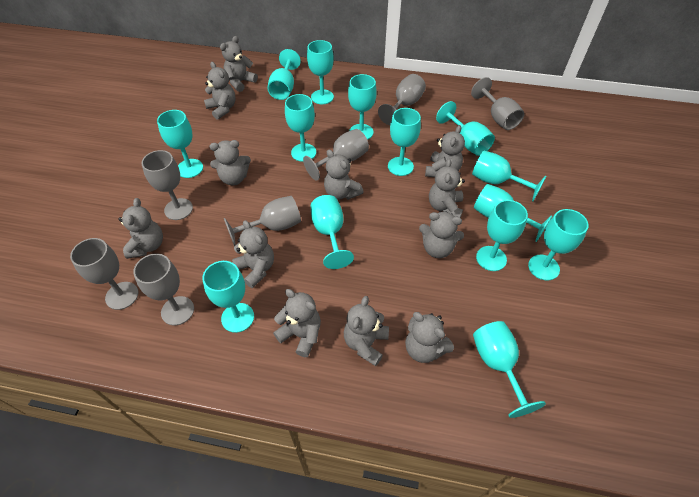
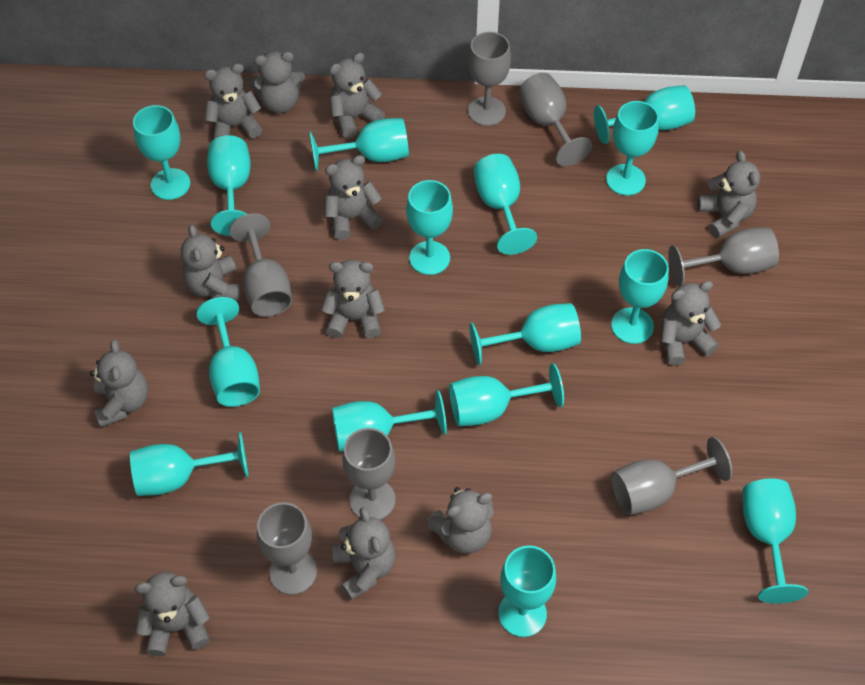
turquoise goblet: [157,110,203,178] [202,261,254,333] [267,49,301,100] [285,94,316,162] [307,40,334,104] [311,195,354,269] [348,74,377,140] [388,108,421,176] [436,101,495,156] [472,151,546,201] [473,321,546,418] [474,184,552,242] [476,200,528,271] [528,209,589,281] = 14 -> [130,432,249,496] [133,105,190,200] [196,297,260,407] [207,135,251,236] [309,118,409,171] [332,390,447,452] [406,180,453,275] [449,363,564,426] [469,303,581,365] [474,154,537,255] [498,545,556,637] [594,85,695,144] [606,101,659,196] [611,249,669,344] [743,479,808,604] = 15

